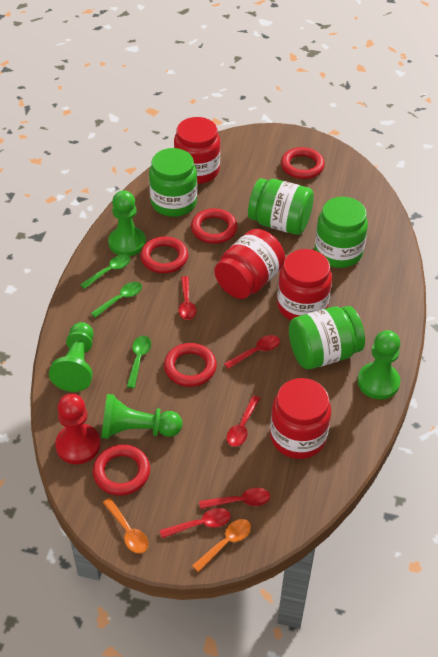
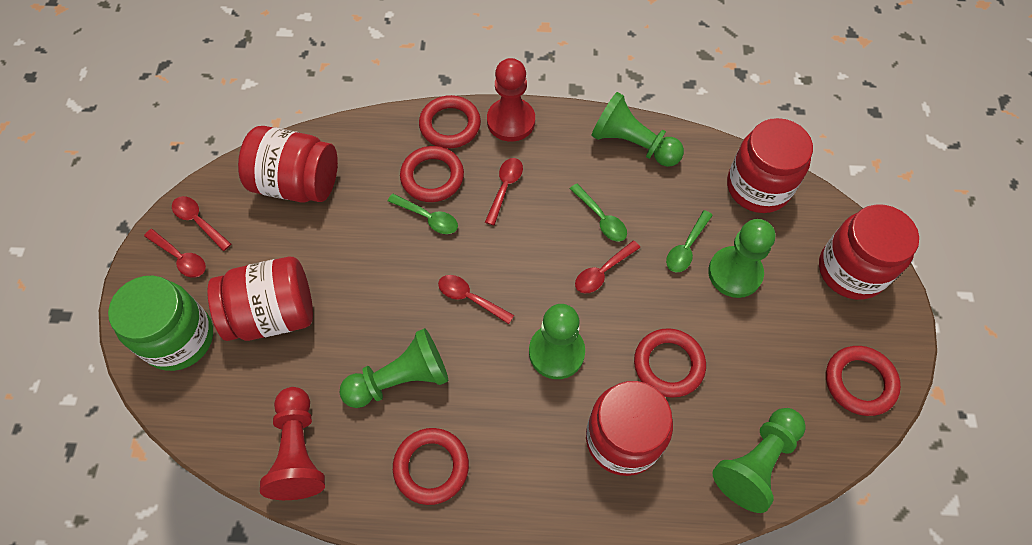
green jar: [149,148,197,217] [248,178,314,235] [289,306,365,369] [315,197,368,268] = 4 -> [108,276,213,371] = 1
green pawn: [49,322,94,392] [101,394,182,439] [108,191,146,256] [357,330,400,399] = 4 -> [340,328,448,408] [529,304,585,379] [591,92,684,167] [708,219,775,298] [712,408,806,513] = 5
orange spoon: [103,498,148,553] [192,519,251,572] = 2 -> none = 0
red jar: [174,117,220,184] [215,229,285,299] [270,378,331,459] [277,249,332,320] = 4 -> [207,257,313,341] [238,126,338,203] [586,381,673,476] [727,118,813,213] [819,204,919,300] = 5
red pawn: [55,394,101,464] = 1 -> [260,387,325,500] [487,58,535,141] = 2

